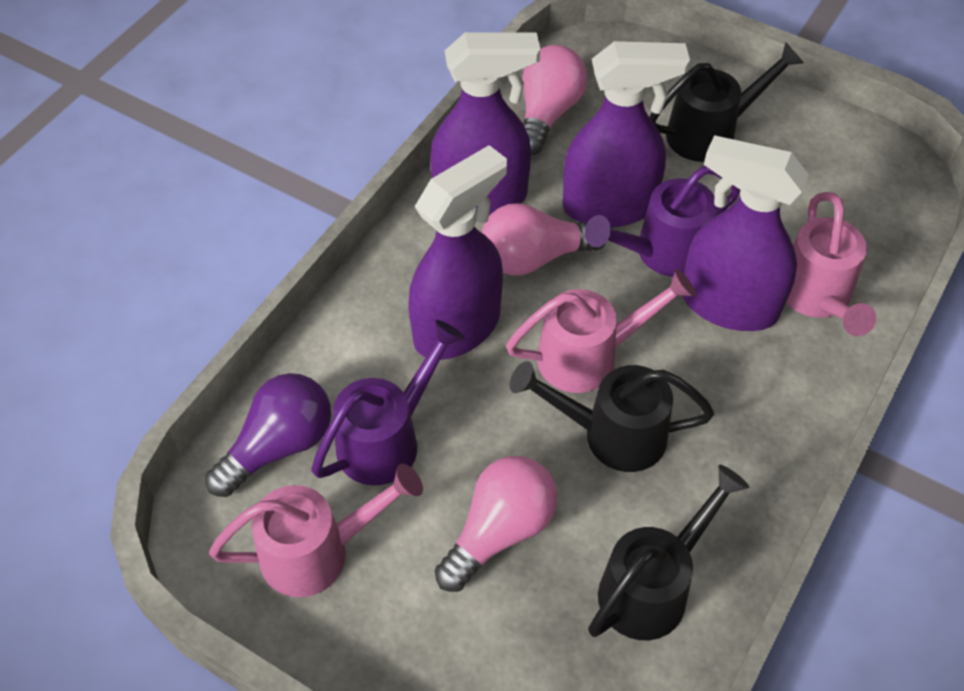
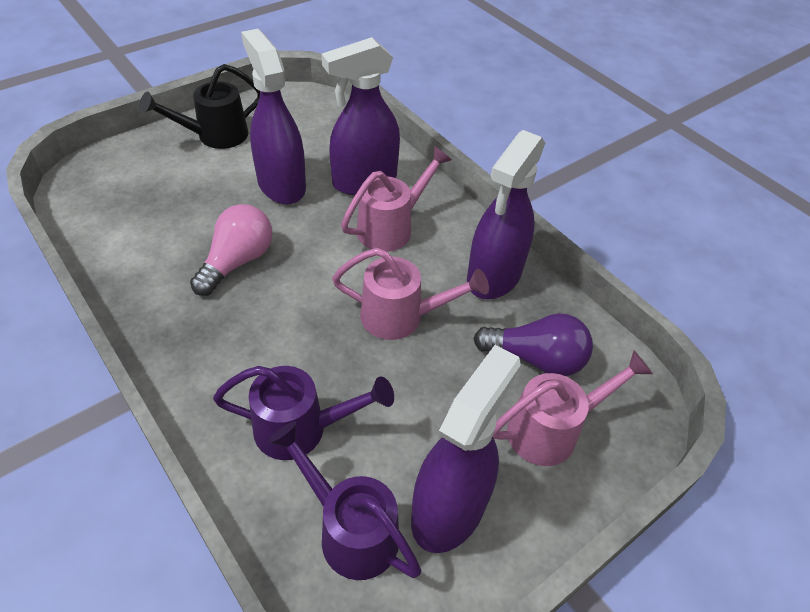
black watering can: [510,361,714,472] [588,464,750,640] [649,42,804,162] = 3 -> [139,64,260,149] = 1
pink light bulb: [435,456,557,592] [482,203,605,276] [522,45,587,155] = 3 -> [190,204,272,296] = 1

